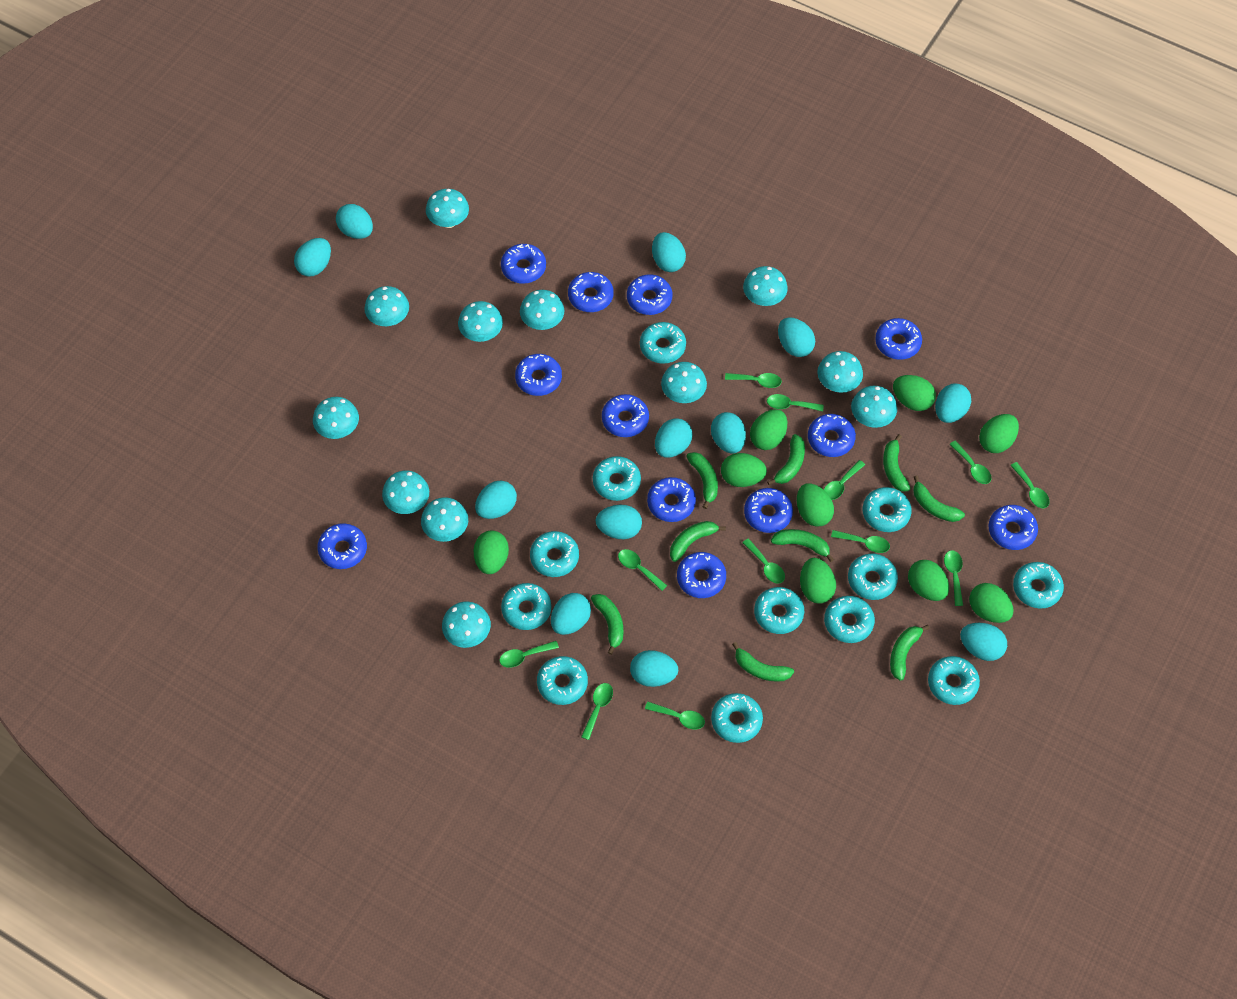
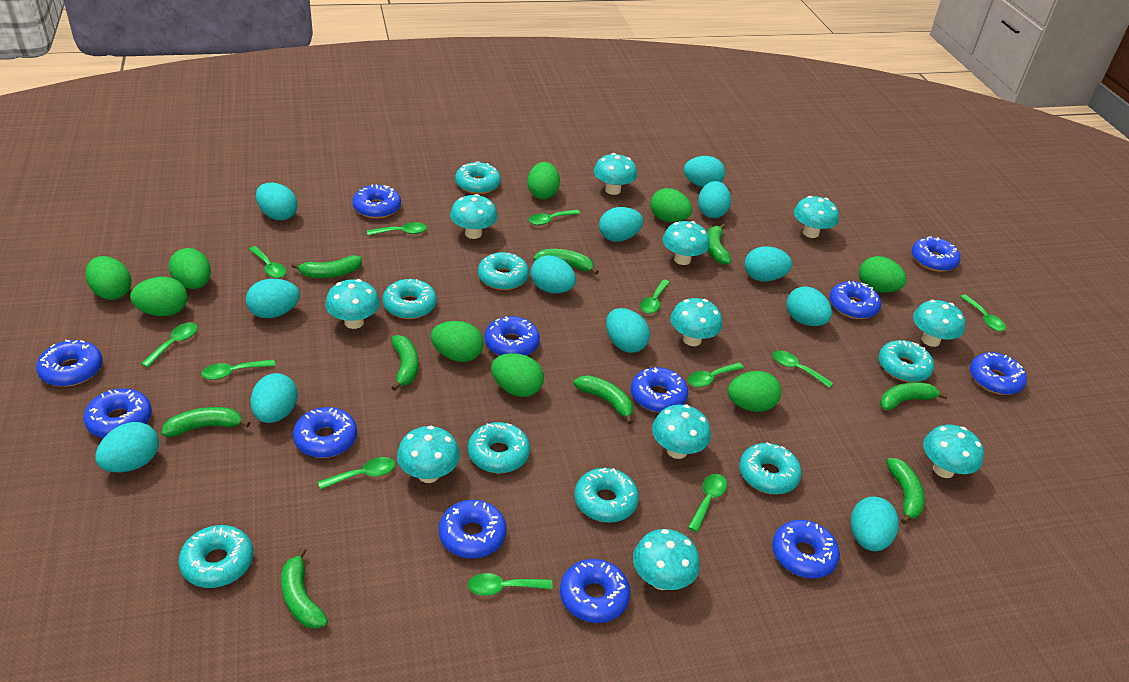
turquoise donut: [501,583,551,630] [530,531,579,577] [537,656,588,705] [593,456,641,501] [640,322,686,364] [711,693,763,743] [754,587,804,634] [824,596,875,643] [848,554,898,600] [863,487,912,532] [928,656,980,705] [1013,562,1064,609] = 12 -> [178,525,253,588] [383,279,437,319] [455,162,501,194] [468,422,530,473] [478,252,529,290] [574,468,639,523] [739,443,802,495] [879,340,934,382] = 8
turquoise mushroom: [313,397,359,439] [364,286,409,326] [382,470,429,514] [421,497,468,542] [426,189,469,228] [442,601,491,648] [458,301,503,342] [520,290,564,330] [661,362,707,403] [743,266,788,306] [817,351,863,393] [851,386,897,428] = 12 -> [325,279,380,329] [397,426,460,483] [450,194,498,239] [594,153,637,195] [633,529,700,590] [652,405,711,459] [662,221,710,265] [670,298,722,346] [794,196,839,238] [913,300,965,347] [923,425,984,478] = 11

